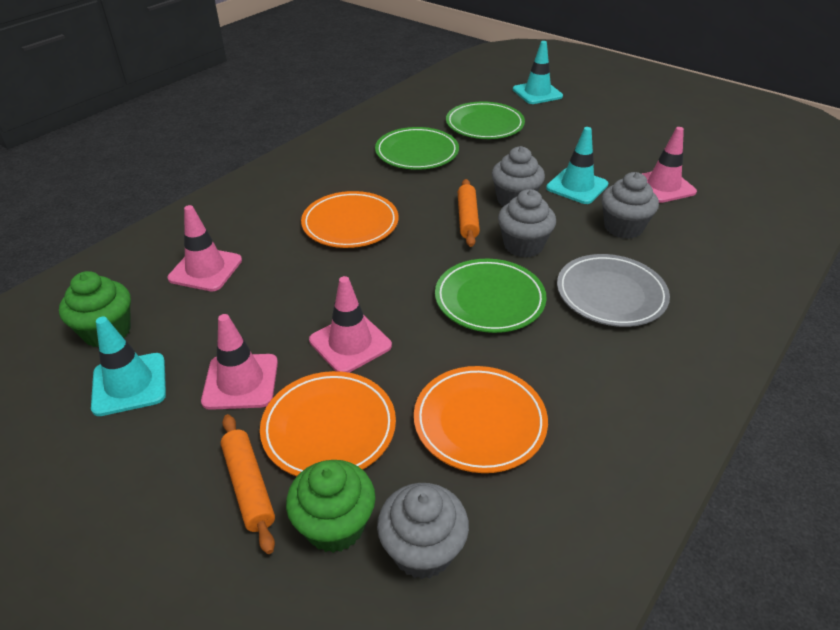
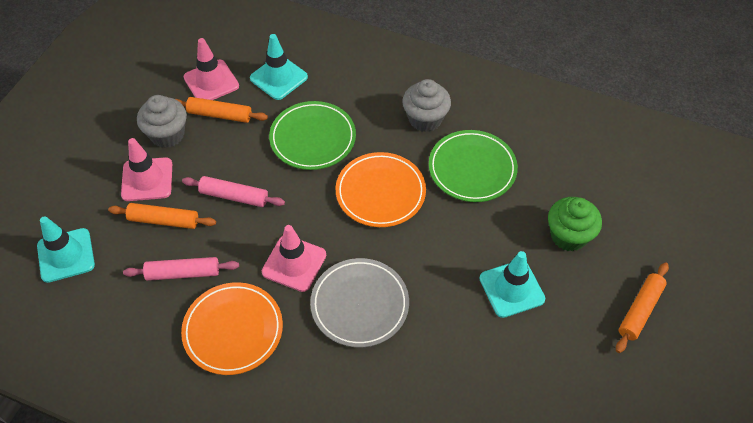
green cupcake: [59,271,131,347] [286,460,376,553] = 2 -> [548,197,602,251] = 1
green plate: [375,127,459,170] [435,259,547,333] [446,101,525,139] = 3 -> [269,101,356,170] [429,130,518,202] = 2
grey cupcake: [377,483,469,579] [492,146,545,206] [498,189,556,258] [601,172,659,239] = 4 -> [137,95,187,148] [402,79,451,132] = 2
orange plate: [260,371,396,476] [301,191,399,248] [414,366,548,473] = 3 -> [181,282,283,375] [336,152,426,227] = 2
orange rolling pin: [221,414,275,554] [458,179,480,247] = 2 -> [108,203,216,229] [176,97,268,123] [616,262,669,353] = 3
pink rolling pin: none = 0 -> [123,257,239,281] [182,176,285,207] = 2
pink traffic cone: [168,205,242,291] [201,314,278,410] [309,276,392,373] [642,127,697,203] = 4 -> [121,138,172,201] [184,38,239,100] [262,225,326,292] = 3

